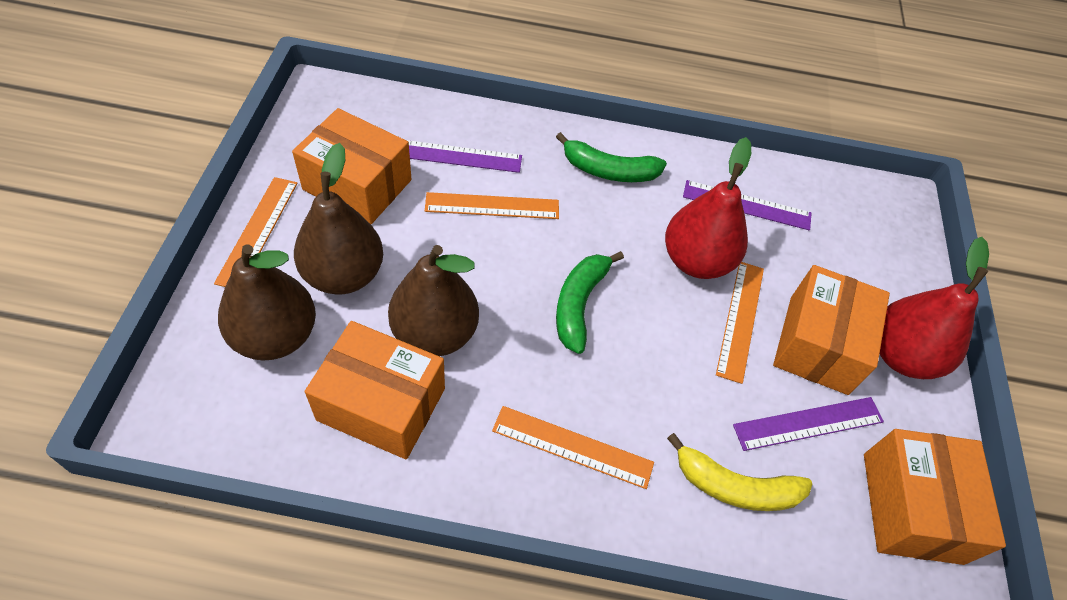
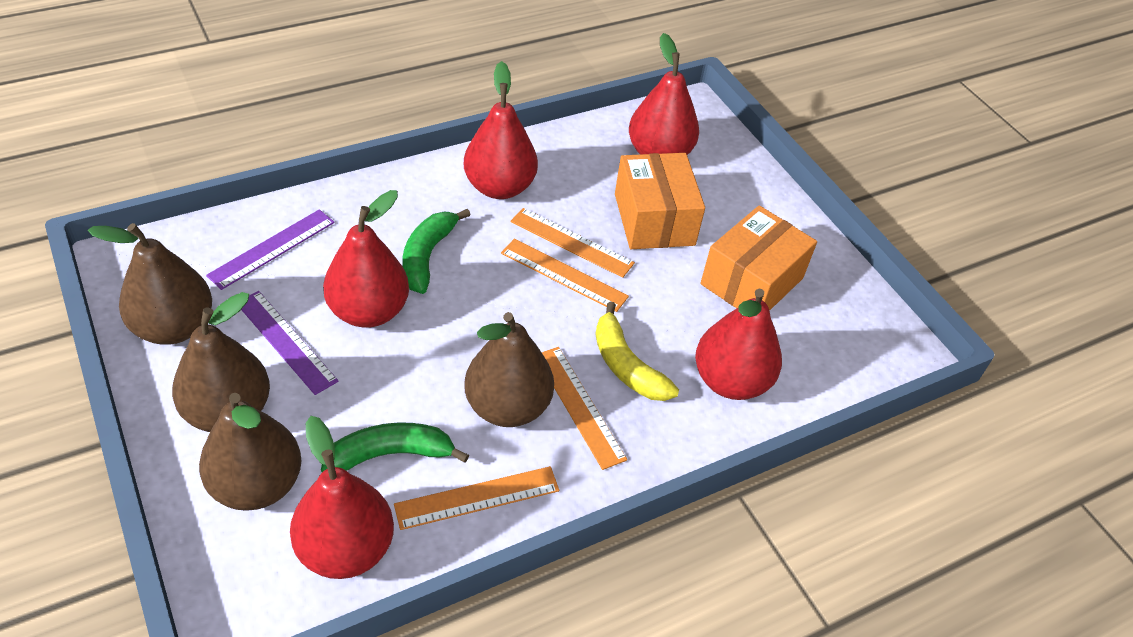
brown pear: [218,244,316,361] [294,143,383,295] [388,245,479,356] = 3 -> [88,223,212,345] [172,292,270,432] [199,393,301,511] [464,312,554,427] = 4
orange box: [292,108,411,224] [305,321,445,459] [773,265,890,395] [864,429,1006,565] = 4 -> [615,153,705,249] [701,205,817,311] = 2
purple ruler: [406,140,522,173] [683,180,812,230] [733,397,884,451] = 3 -> [206,209,335,290] [241,291,339,395] = 2
red pear: [665,137,751,279] [880,237,989,379] = 2 -> [290,416,394,579] [323,190,409,328] [464,61,538,199] [629,33,699,155] [695,289,782,400] = 5

